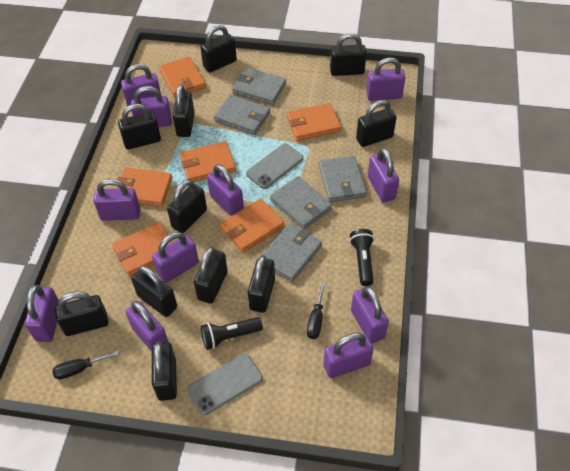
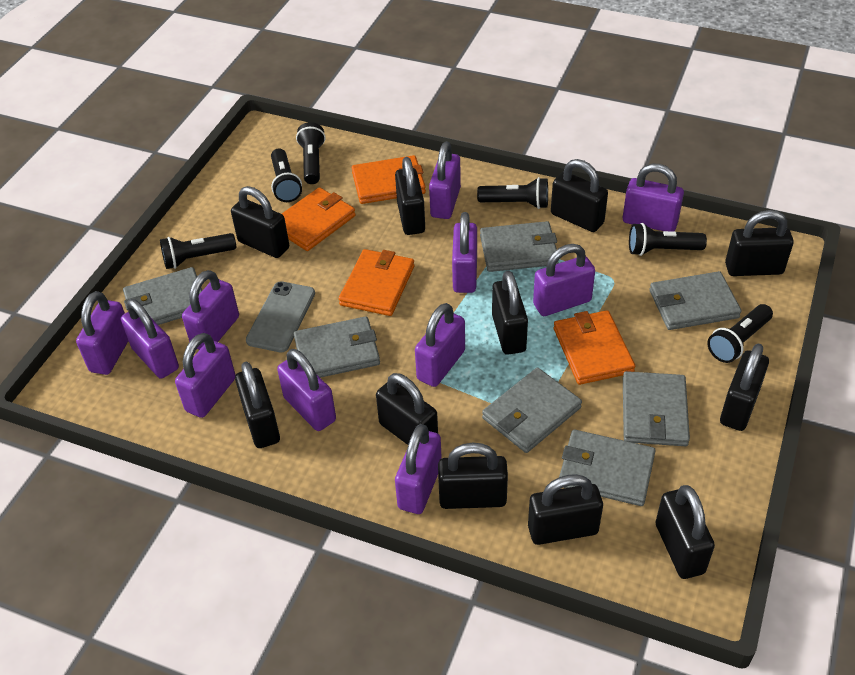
black flashlight: [201,317,263,350] [350,229,374,286] = 2 -> [160,233,236,269] [271,148,302,202] [296,122,326,184] [477,177,548,209] [629,223,707,256] [707,304,773,363] = 6
black screwdriver: [52,351,119,379] [307,283,325,339] = 2 -> none = 0
grey phone: [187,354,263,415] [246,144,304,189] = 2 -> [246,281,315,352] = 1
grey wallet: [214,94,270,135] [232,68,286,105] [261,224,322,282] [270,176,332,229] [319,156,367,202] = 5 -> [123,267,202,325] [294,316,380,378] [480,221,559,272] [482,368,582,453] [559,430,656,506] [623,371,690,446] [649,271,742,330] = 7
orange wallet: [112,222,172,276] [116,167,172,207] [159,57,206,98] [180,141,236,182] [219,199,284,253] [287,103,341,141] = 6 -> [282,187,356,251] [339,249,414,316] [352,155,426,204] [554,310,635,385] = 4

